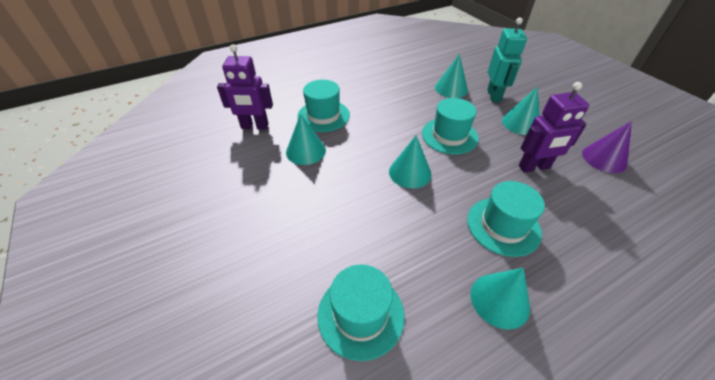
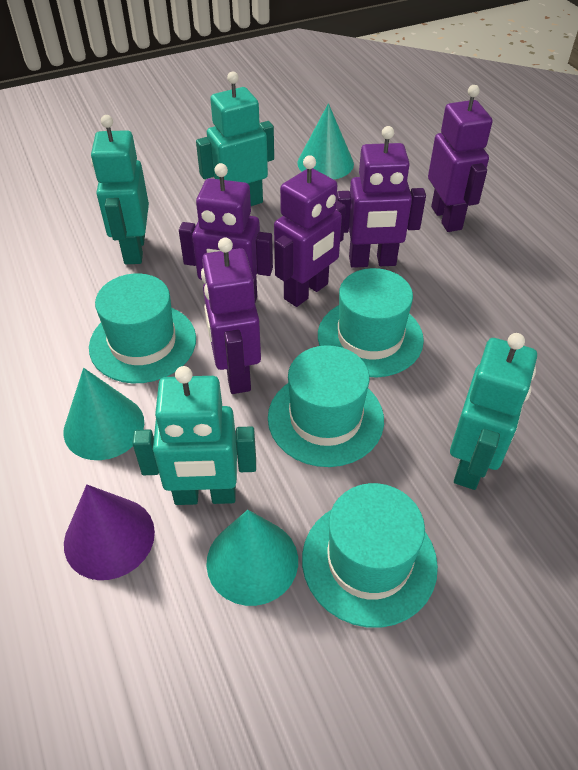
purple robot: [217,44,273,130] [519,82,589,173] = 2 -> [179,163,273,302] [201,238,261,394] [274,155,346,307] [337,126,426,268] [428,85,492,232] = 5
turquoise cone: [286,114,326,165] [389,135,432,188] [435,54,468,98] [470,268,530,330] [502,87,540,135] = 5 -> [63,368,144,460] [206,510,298,606] [297,103,354,179] = 3
turquoise robot: [487,18,527,102] = 1 -> [91,115,149,264] [132,366,256,505] [196,71,274,206] [450,333,537,490] = 4

